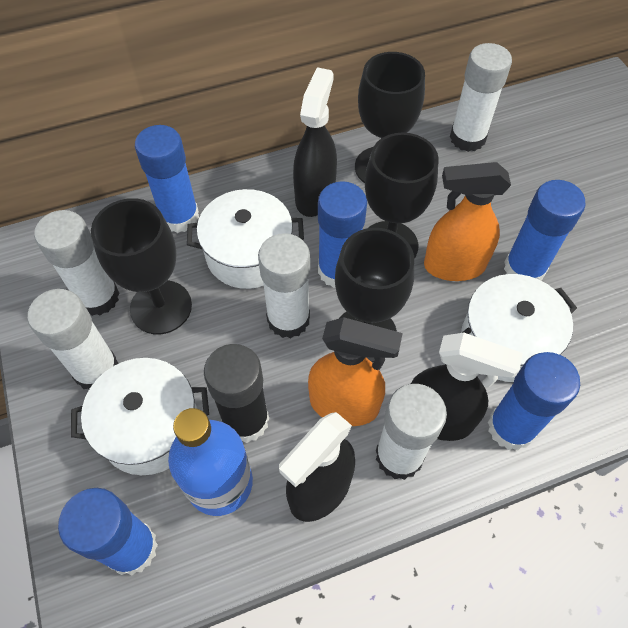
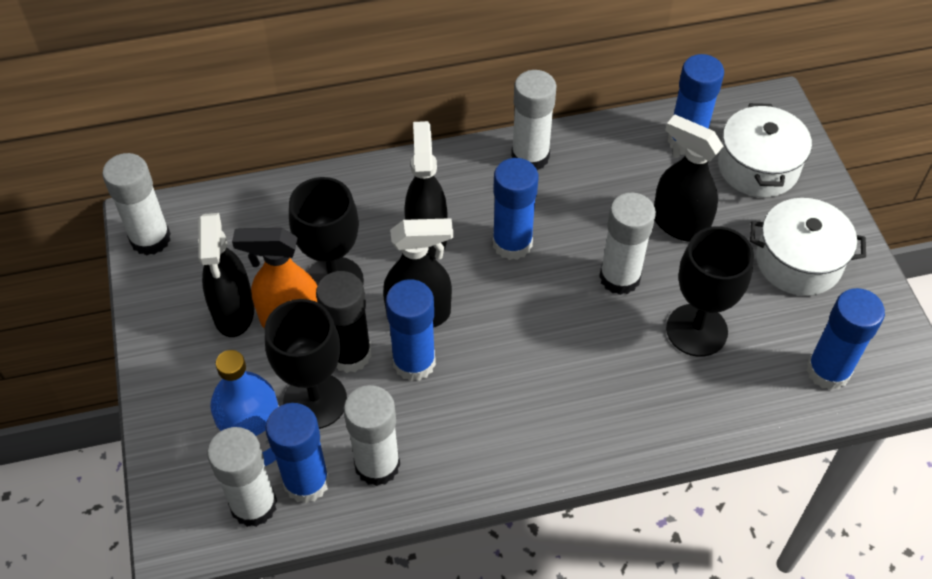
black goblet: [91,198,192,334] [335,228,414,363] [355,52,425,183] [365,133,439,259] = 4 -> [265,299,347,429] [289,177,364,286] [666,226,754,357] = 3
black spray bottle: [279,412,355,522] [293,67,337,217] [411,333,523,441] = 3 -> [198,213,254,337] [383,218,453,328] [405,121,447,259] [654,115,723,242] = 4
orange spray bottle: [308,317,403,426] [424,162,511,281] = 2 -> [232,228,318,329] = 1
white pot: [71,358,209,475] [187,189,304,289] [461,274,577,382] = 3 -> [718,103,812,197] [750,198,866,296] = 2

